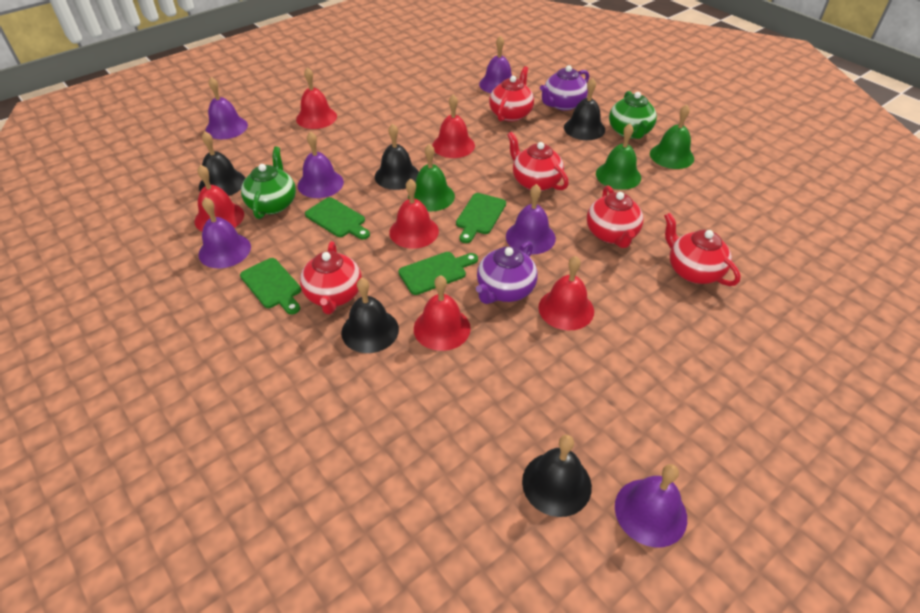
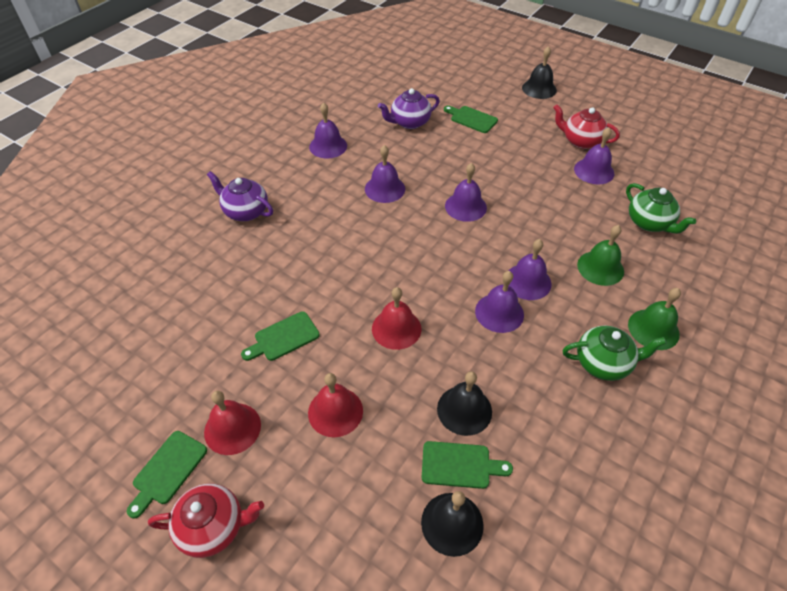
black bell: [199,131,245,196] [341,278,399,353] [375,124,419,190] [522,435,592,517] [564,78,605,140] = 5 -> [421,491,484,557] [437,371,492,436] [522,46,557,99] = 3
green bell: [408,144,455,211] [596,124,641,190] [650,104,694,169] = 3 -> [577,225,624,286] [628,288,681,350] = 2
red bell: [194,165,244,232] [296,67,337,129] [389,178,439,249] [414,275,471,351] [432,94,475,158] [538,256,594,330] = 6 -> [204,391,261,455] [308,373,363,437] [372,287,421,350] = 3
red teapot: [300,241,362,314] [489,66,534,122] [507,132,569,191] [587,185,644,248] [664,213,741,286] = 5 -> [148,483,264,558] [553,104,620,149] = 2

